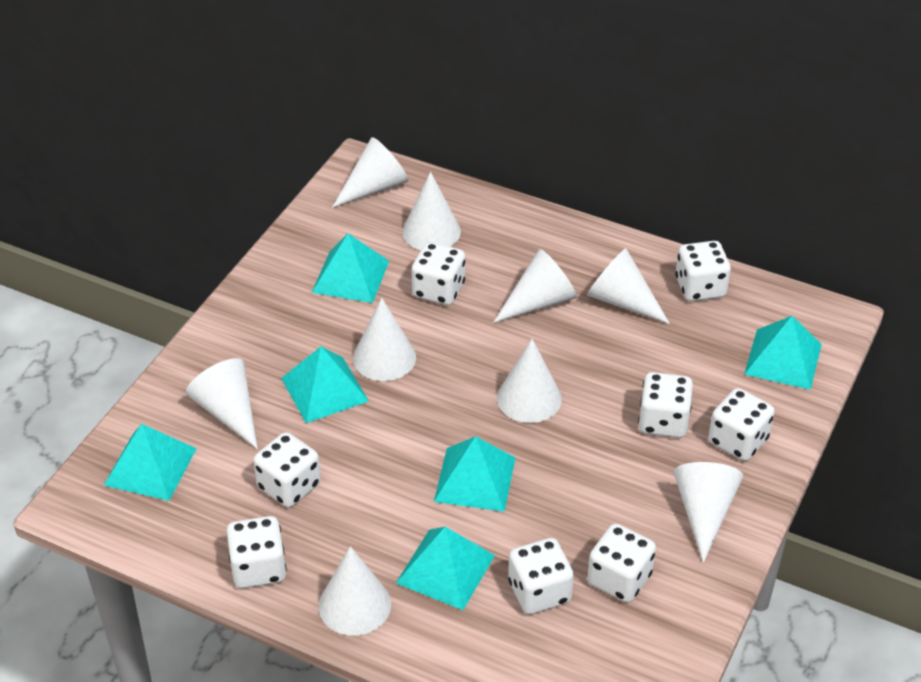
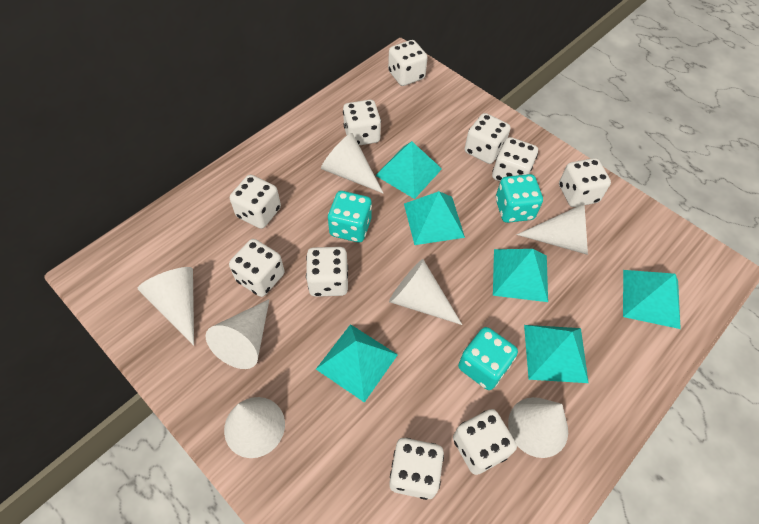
turquoise dice: none = 0 -> [328,191,372,243] [458,327,518,390] [496,174,543,223] = 3
white cone: [186,358,258,449] [319,546,391,636] [332,137,408,208] [353,298,416,381] [402,172,461,250] [493,249,577,323] [497,339,562,423] [587,248,670,324] [673,462,743,563] = 9 -> [138,267,194,346] [206,299,270,369] [224,397,285,458] [321,133,383,193] [389,259,462,325] [508,397,568,458] [517,204,588,255] = 7
white dice: [227,516,287,588] [253,432,321,508] [411,242,465,305] [508,538,574,614] [587,523,656,603] [638,372,693,438] [675,241,731,301] [708,388,775,461] = 8 -> [229,239,284,297] [230,175,281,229] [306,247,348,297] [343,100,381,146] [388,40,428,86] [389,438,444,500] [453,409,517,475] [465,113,511,164] [492,137,538,181] [559,158,611,207] = 10

